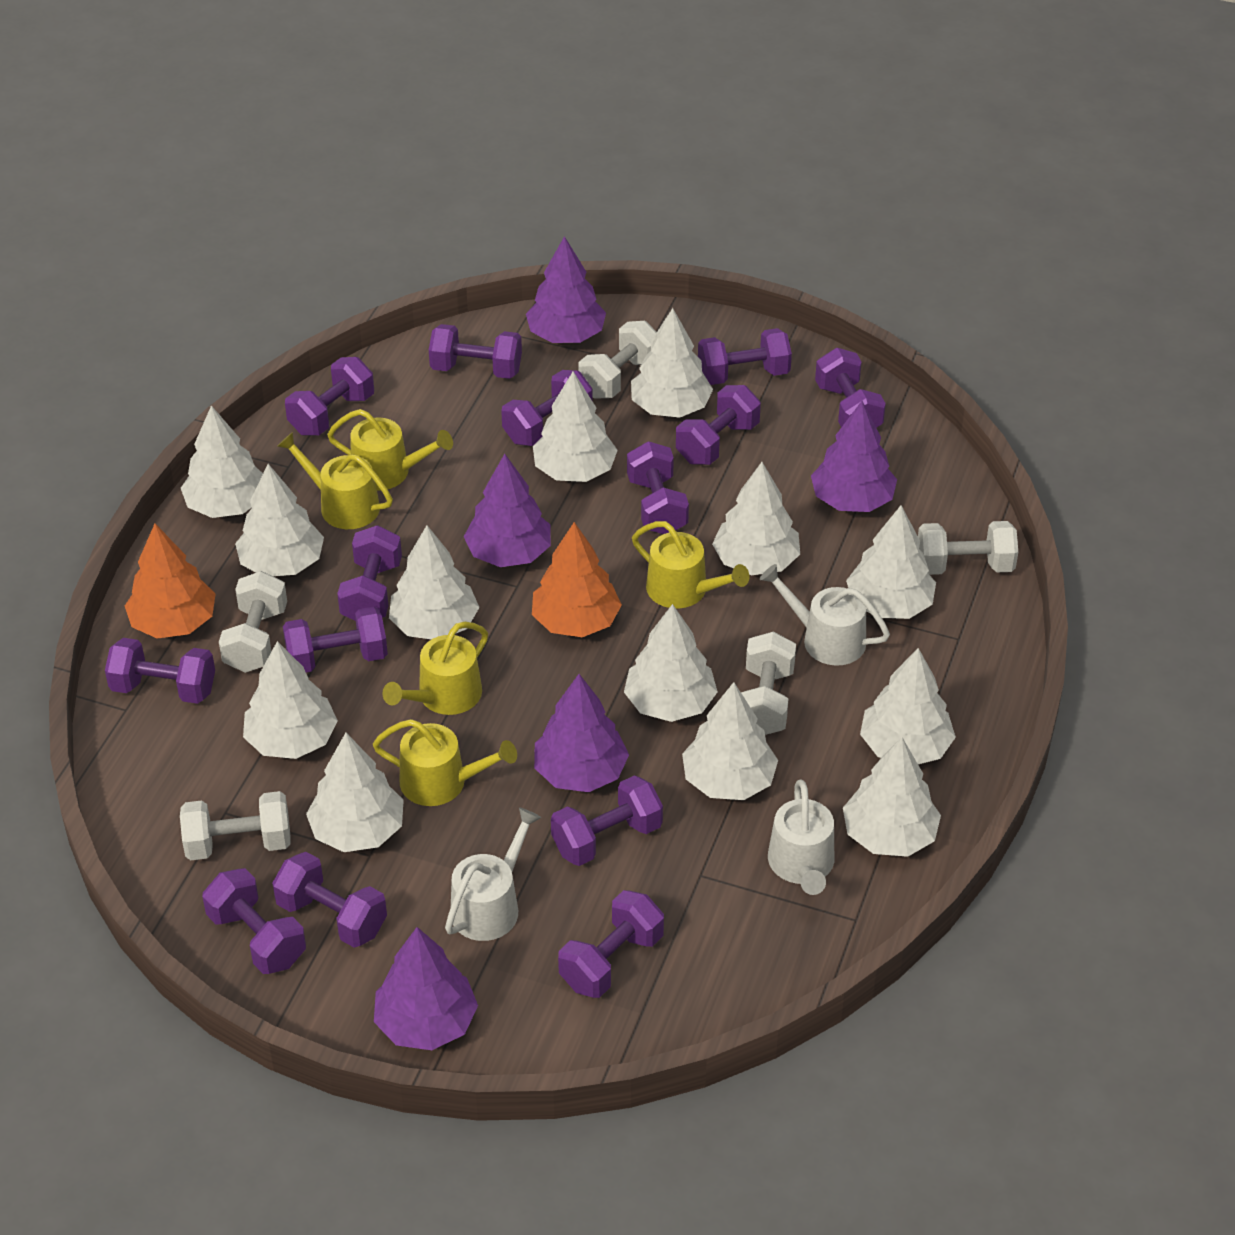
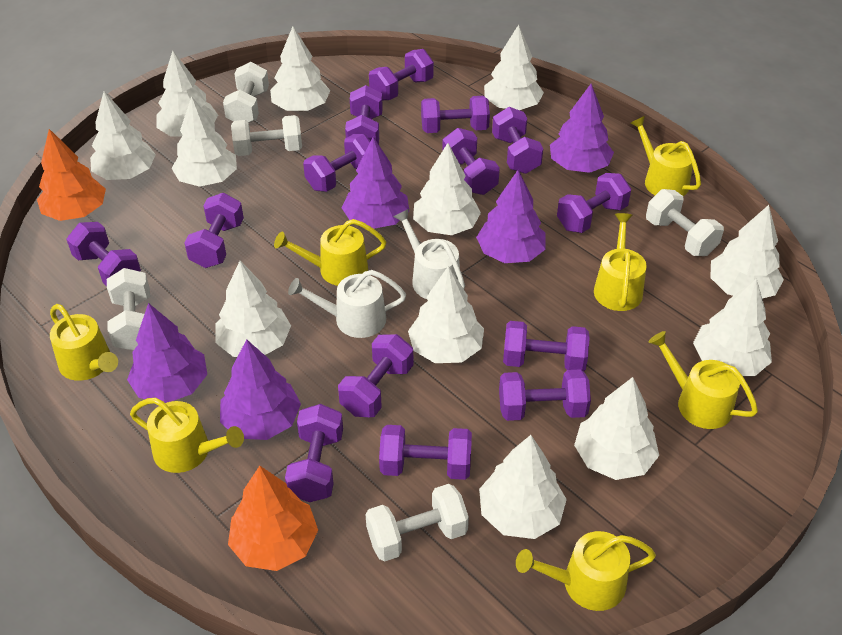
white tree: [181,405,263,518] [235,464,324,576] [243,641,338,759] [306,733,404,852] [389,525,480,639] [533,371,618,482] [624,604,718,722] [631,308,713,418] [682,682,778,800] [712,462,800,575] [843,738,941,857] [846,505,936,619] [860,648,956,764] = 13 -> [90,91,156,180] [156,51,218,137] [171,96,237,187] [216,261,291,357] [270,26,330,111] [408,266,484,363] [413,143,481,235] [479,435,567,539] [484,24,544,110] [574,377,659,480] [693,278,772,376] [710,205,784,299] = 12
white watering can: [445,807,542,941] [760,564,890,666] [768,780,834,895] = 3 -> [288,270,406,338] [393,209,465,299] = 2
yellow watering can: [277,432,393,529] [327,409,453,491] [373,719,517,806] [383,622,488,715] [632,521,749,609] = 5 -> [50,304,118,381] [130,398,244,473] [274,219,386,286] [516,531,656,611] [594,213,647,311] [631,116,701,196] [649,331,758,429] = 7

